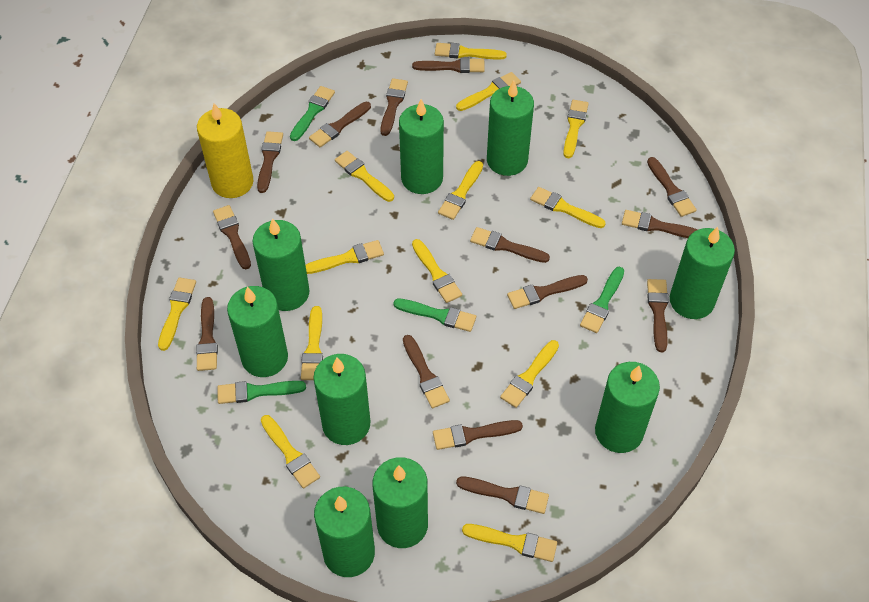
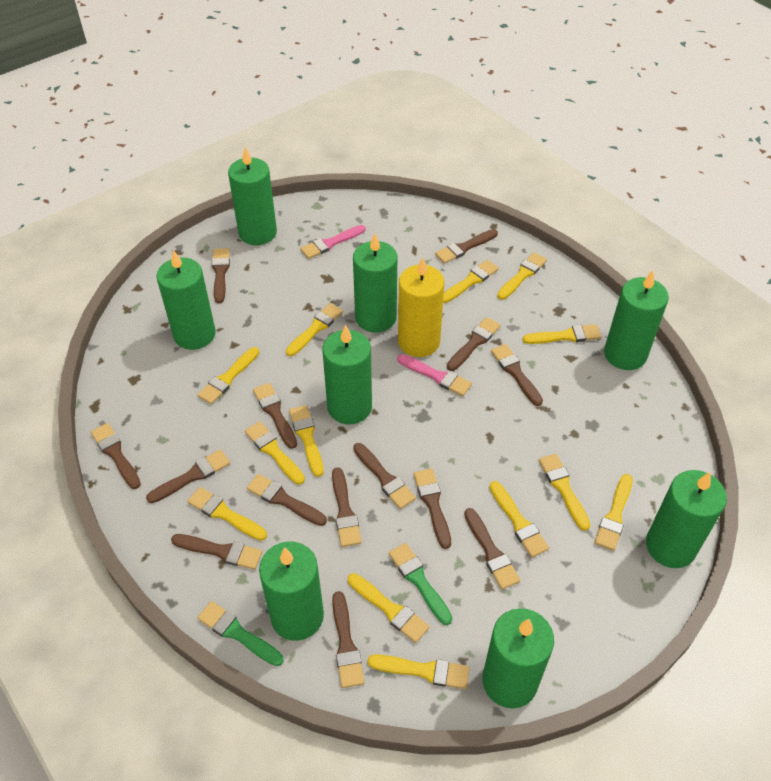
green brush: [217,381,306,404] [290,86,335,141] [393,298,476,332] [580,267,624,333] = 4 -> [198,601,284,666] [389,543,452,625] = 2
green candle: [227,286,288,377] [252,218,310,311] [313,354,370,445] [314,487,375,577] [372,457,428,548] [399,99,444,194] [487,80,534,176] [595,362,660,453] [670,227,735,319] = 9 -> [156,250,216,350] [228,147,277,245] [259,541,324,641] [322,325,372,424] [353,233,397,333] [482,608,554,709] [604,271,669,370] [646,470,727,568] = 8
pink brush: none = 0 -> [300,225,366,259] [397,354,472,396] = 2

